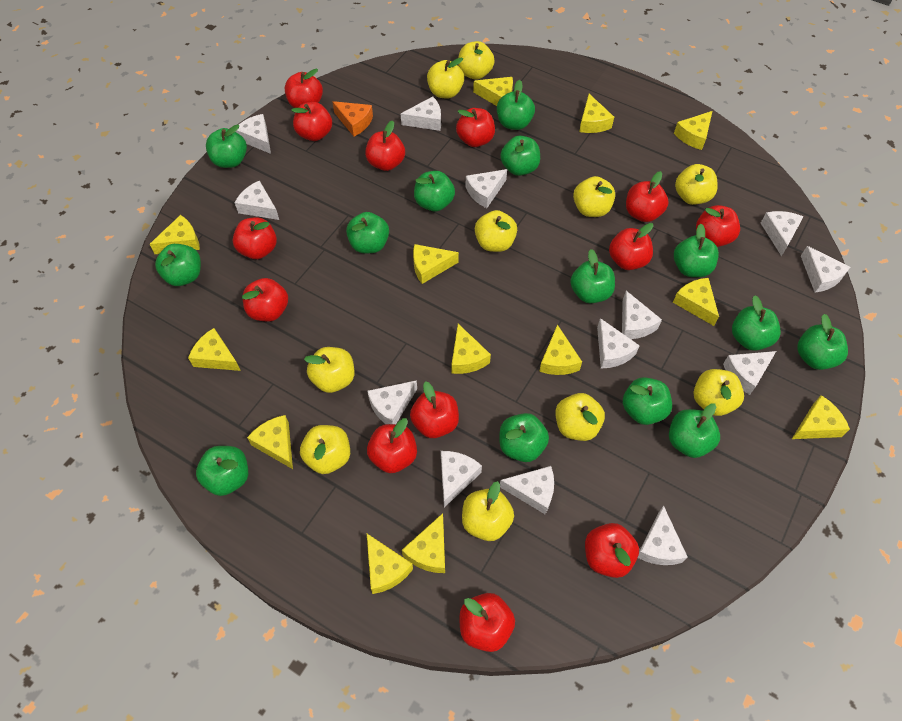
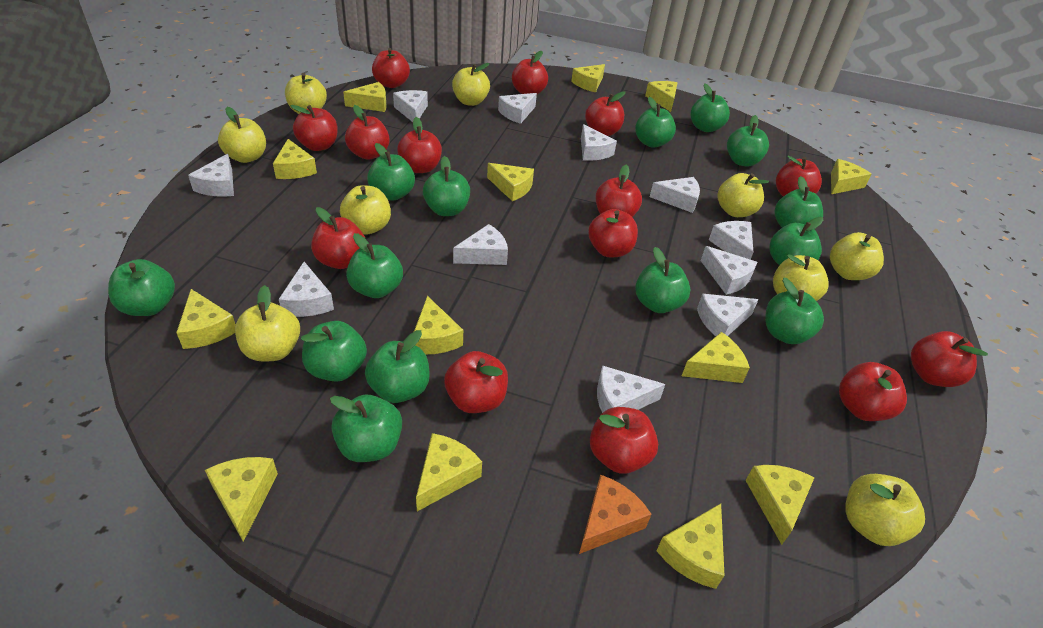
red apple: [233,217,277,259] [242,278,288,322] [285,69,323,108] [291,102,332,141] [365,121,405,171] [367,418,417,473] [410,381,459,438] [456,108,495,147] [459,593,515,652] [585,523,639,578] [609,223,653,270] [626,171,668,222] [696,205,740,247] = 13 -> [290,105,338,151] [311,207,365,269] [345,105,390,160] [372,48,410,88] [397,117,442,173] [444,351,508,413] [512,51,548,94] [585,91,625,136] [588,209,638,257] [590,407,658,474] [596,165,642,217] [776,155,822,196] [839,362,907,421] [911,331,988,387] = 14
white cheese: [235,180,279,220] [236,114,271,154] [367,380,417,424] [401,96,441,131] [441,451,482,507] [466,169,507,208] [500,466,554,514] [597,318,640,368] [622,291,662,339] [638,506,688,565] [723,351,776,395] [761,211,804,256] [801,246,850,292] = 13 -> [188,154,234,197] [279,262,334,317] [393,90,428,122] [453,224,508,265] [498,93,537,124] [581,124,617,161] [597,365,665,413] [650,177,700,213] [697,294,759,336] [701,246,757,295] [709,221,753,260] = 11
yellow apple: [300,425,350,474] [304,347,354,393] [427,58,464,98] [458,41,495,80] [462,481,514,541] [475,210,517,252] [555,393,605,441] [573,176,615,217] [675,164,718,205] [694,369,744,416] = 10 -> [218,107,266,163] [235,285,300,362] [285,73,327,114] [340,185,391,235] [452,63,490,106] [717,173,769,217] [773,254,829,301] [830,232,884,280] [845,474,925,546] = 9

